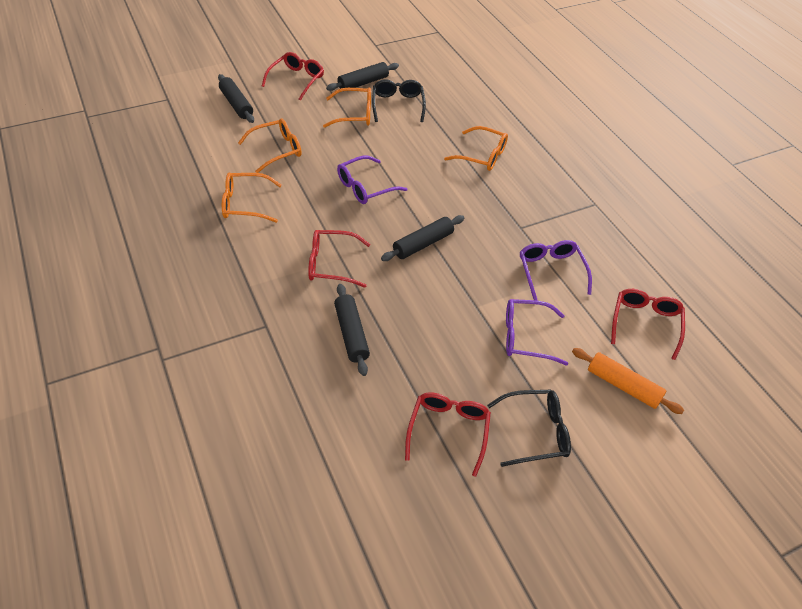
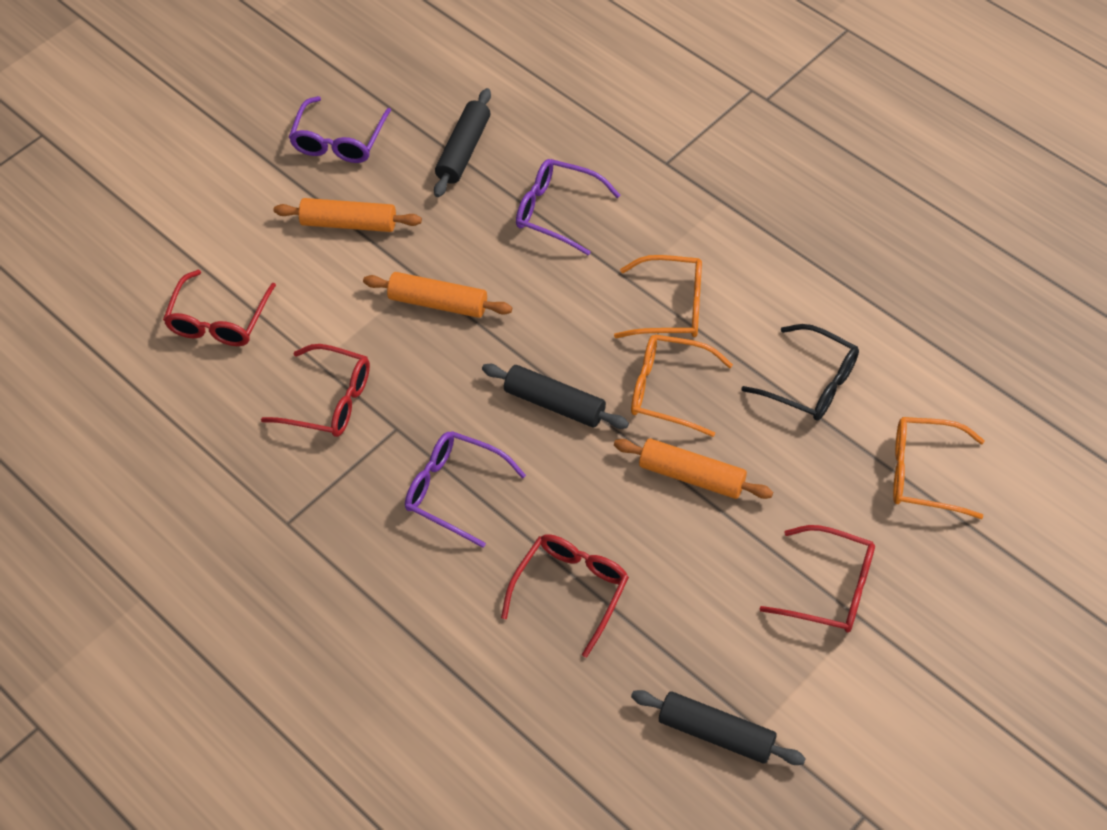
black glasses: [372,79,426,122] [487,390,571,467] = 2 -> [741,324,859,421] = 1
black rolling pin: [218,74,254,123] [326,62,399,91] [334,284,370,376] [381,215,464,261] = 4 -> [434,88,491,197] [482,364,629,429] [631,690,806,765] = 3
orange glasses: [222,173,282,223] [238,119,302,173] [323,88,371,128] [444,126,508,171] = 4 -> [614,255,702,338] [631,335,733,437] [893,417,985,519] = 3
orange rolling pin: [572,348,684,414] = 1 -> [274,198,422,232] [363,272,512,318] [614,439,773,499] = 3

